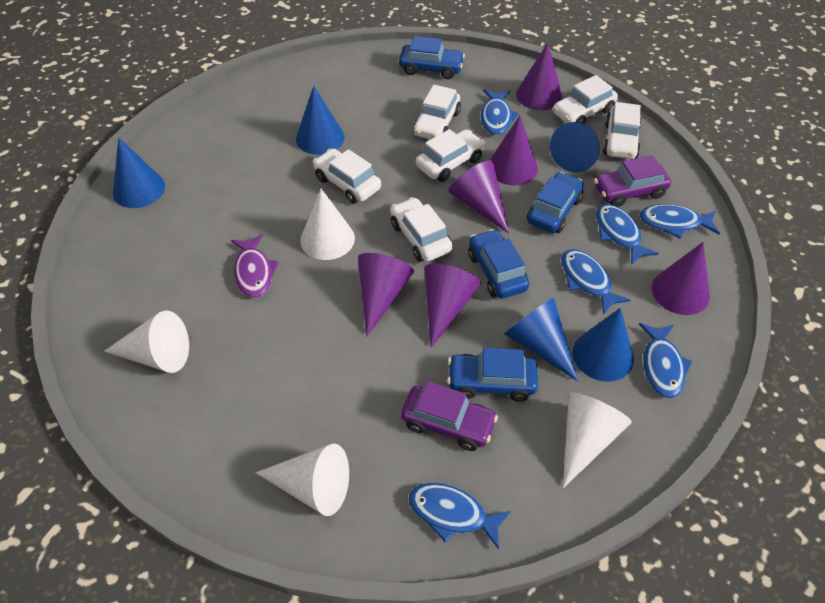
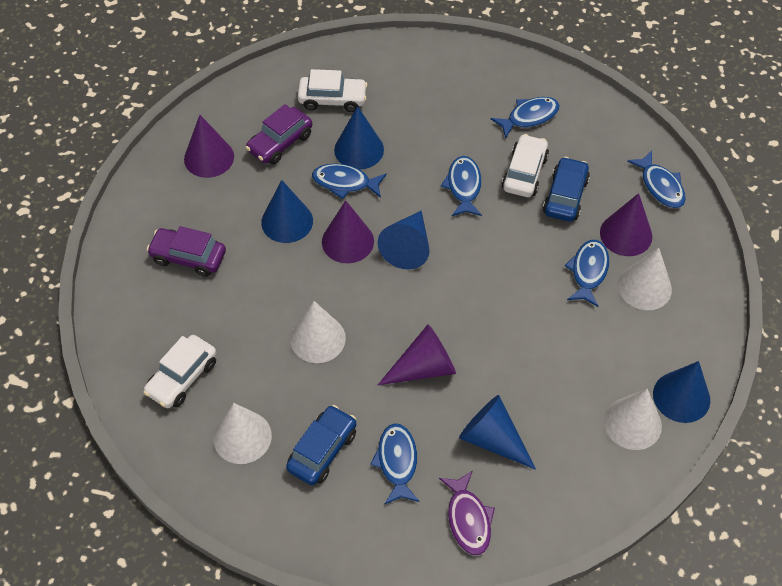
blue car: [399,36,465,79] [447,348,538,402] [468,229,529,299] [527,172,584,233] = 4 -> [286,405,356,485] [543,157,590,222] = 2
purple cone: [358,253,414,337] [424,264,481,348] [448,160,509,234] [490,116,538,185] [516,43,563,110] [652,242,710,315] = 6 -> [184,115,234,178] [322,200,374,263] [378,324,456,385] [600,193,652,256] = 4
white car: [313,149,381,204] [391,197,452,262] [413,85,461,140] [416,129,485,182] [553,75,618,124] [603,102,642,159] = 6 -> [143,335,217,408] [298,69,368,112] [502,134,549,197] = 3

